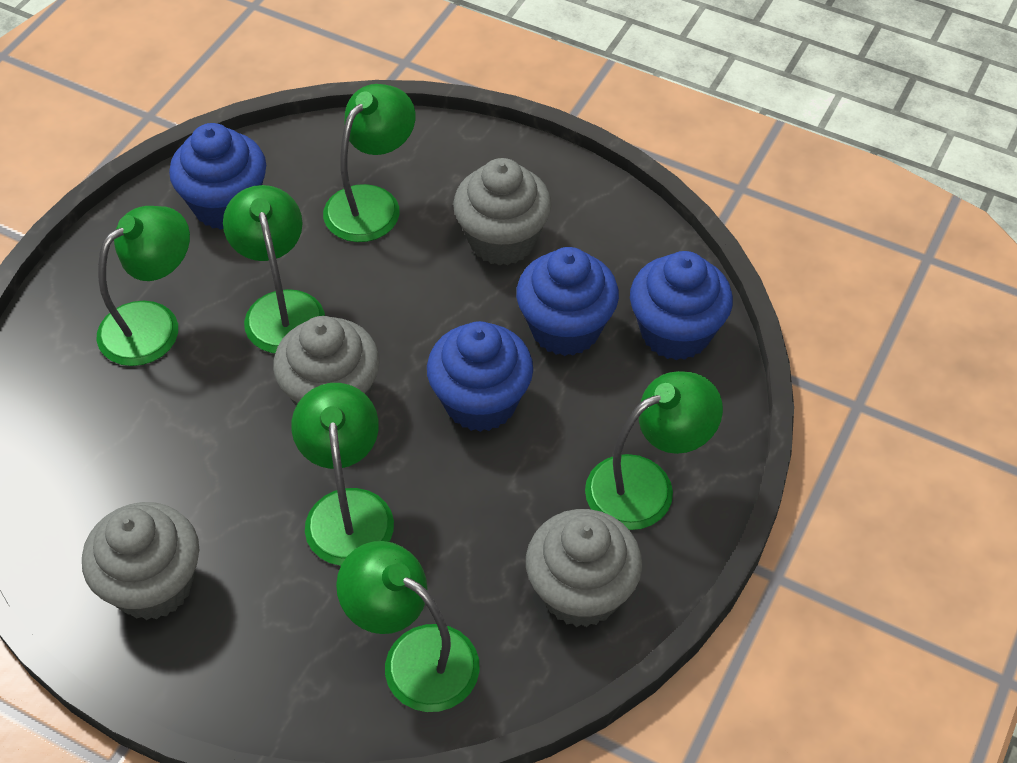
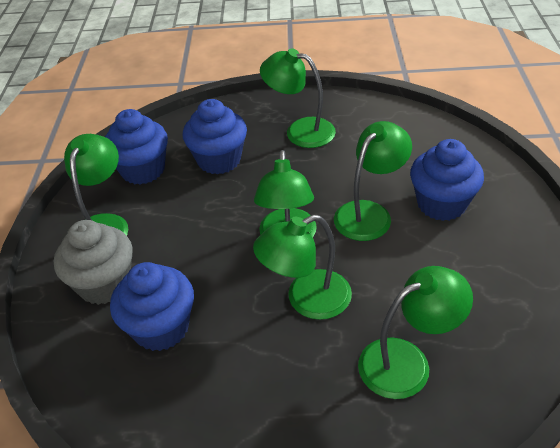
grey cupcake: [82,502,199,620] [273,316,380,406] [453,158,551,266] [526,509,642,627] = 4 -> [54,220,133,305] = 1

